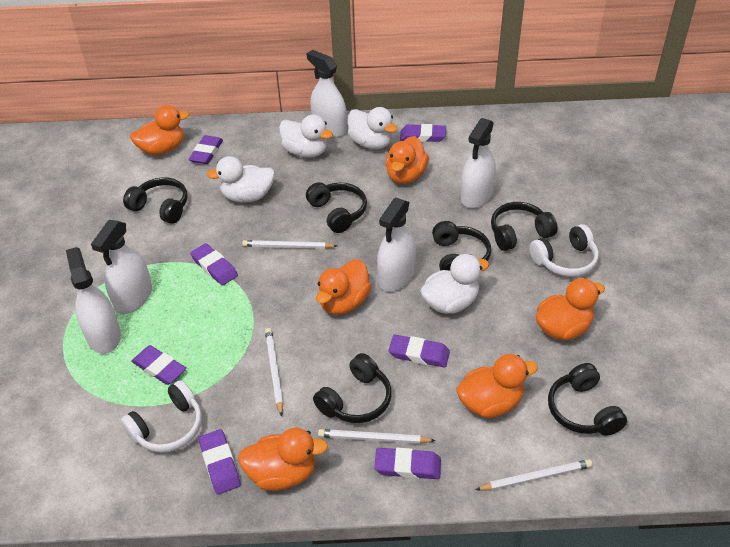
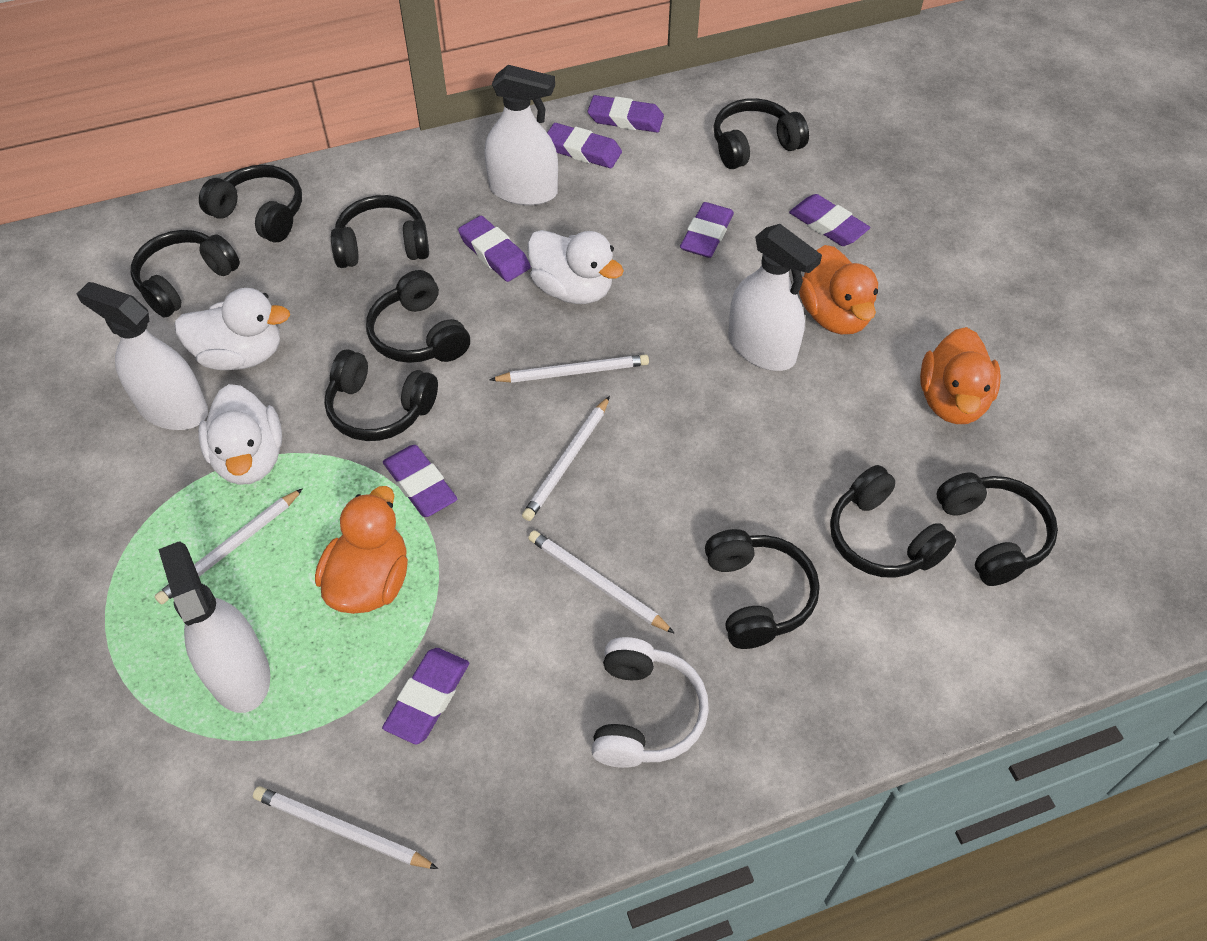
black headphones: [123,177,188,224] [306,182,367,233] [313,353,392,423] [432,221,491,271] [491,202,558,251] [548,363,627,436] = 6 -> [131,230,240,317] [199,165,302,242] [324,349,438,441] [331,195,429,268] [366,270,470,363] [705,529,820,649] [713,98,809,169] [830,465,956,578] [937,472,1058,586] = 9
orange duck: [130,105,189,155] [238,428,328,491] [316,259,371,315] [385,136,429,184] [456,354,538,418] [536,278,605,340] = 6 -> [315,486,408,614] [799,245,878,334] [920,327,1001,424] = 3
white duck: [207,156,275,203] [279,114,333,158] [347,107,397,149] [420,254,489,314] = 4 -> [174,288,290,370] [198,384,282,485] [527,230,624,304] = 3
white headphones: [120,380,202,453] [529,224,599,277] = 2 -> [592,637,709,768] = 1
white pencil: [242,240,337,249] [265,328,283,417] [318,429,436,444] [475,459,592,491] = 4 -> [154,488,303,605] [253,786,438,869] [490,354,649,383] [522,396,610,521] [528,530,675,634] = 5
white spray bottle: [66,247,121,354] [91,220,152,314] [306,50,347,137] [377,197,416,291] [461,118,496,208] = 5 -> [77,282,208,430] [158,541,270,713] [484,65,558,205] [728,224,822,371] = 4

